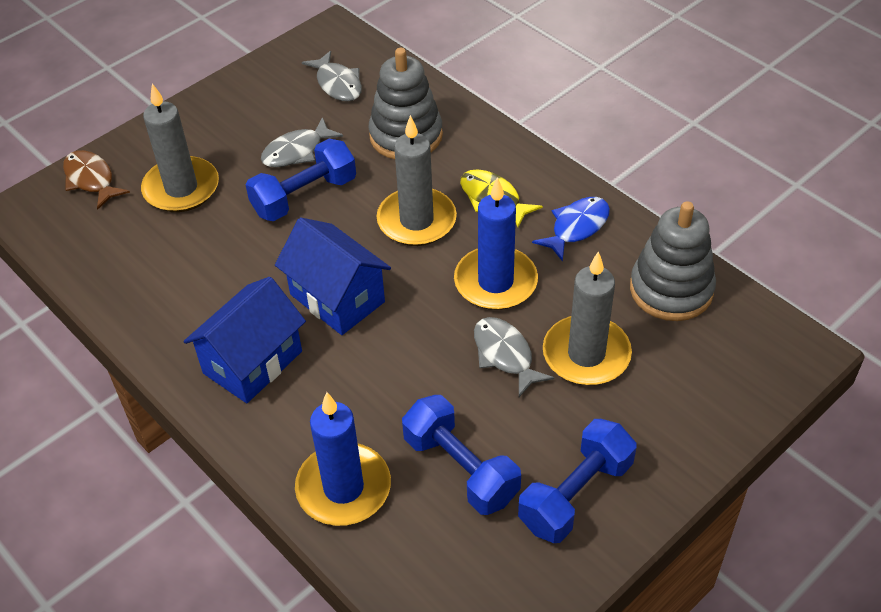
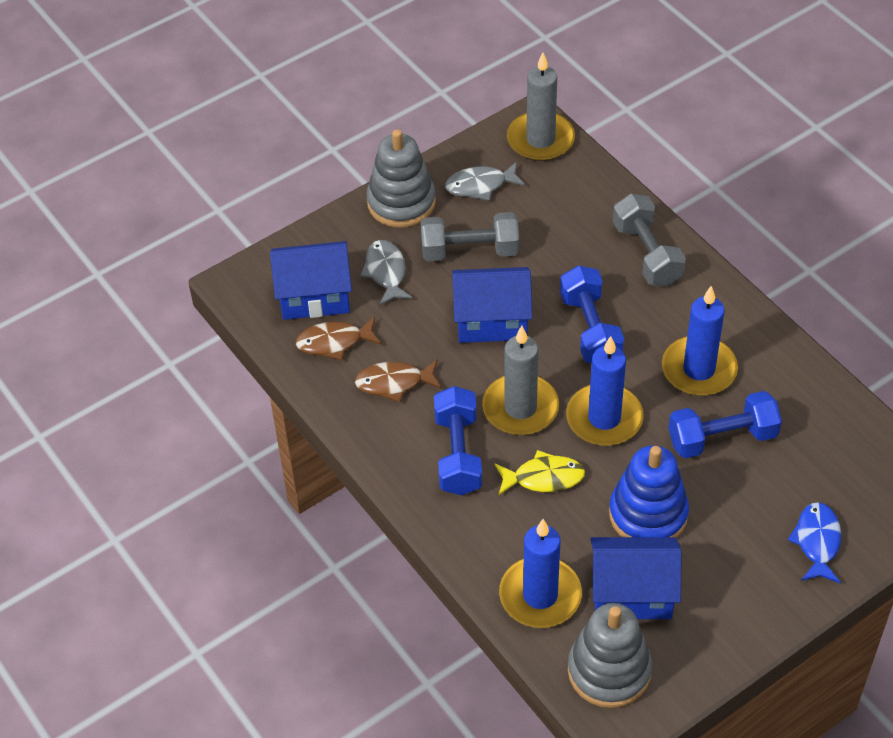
blue candle: [295,392,391,526] [454,177,538,310] = 2 -> [499,519,582,628] [566,336,644,446] [662,286,738,396] = 3
blue house: [184,277,306,403] [275,217,391,335] = 2 -> [270,241,352,320] [452,267,532,343] [591,537,682,619] = 3
blue stacking toy: none = 0 -> [609,445,689,538] = 1
brown fish: [63,150,130,210] = 1 -> [296,317,382,360] [355,359,442,402] = 2
grey candle: [141,84,219,212] [376,115,457,246] [543,251,632,385] = 3 -> [482,326,559,435] [507,53,575,161] = 2
grey dumbbell: none = 0 -> [421,212,519,261] [613,194,686,287] = 2
grey fish: [261,117,343,168] [302,51,362,102] [474,317,554,397] = 3 -> [360,240,413,306] [445,162,525,201] = 2

